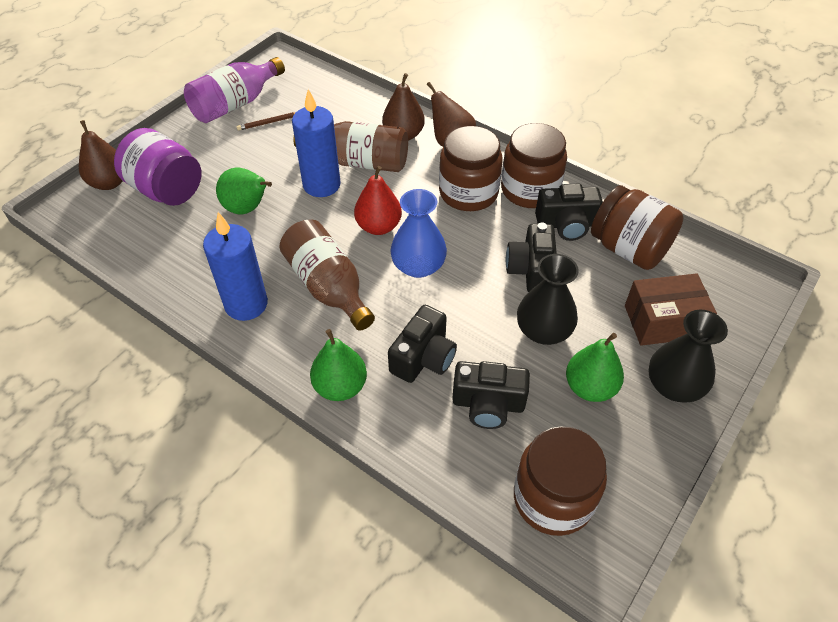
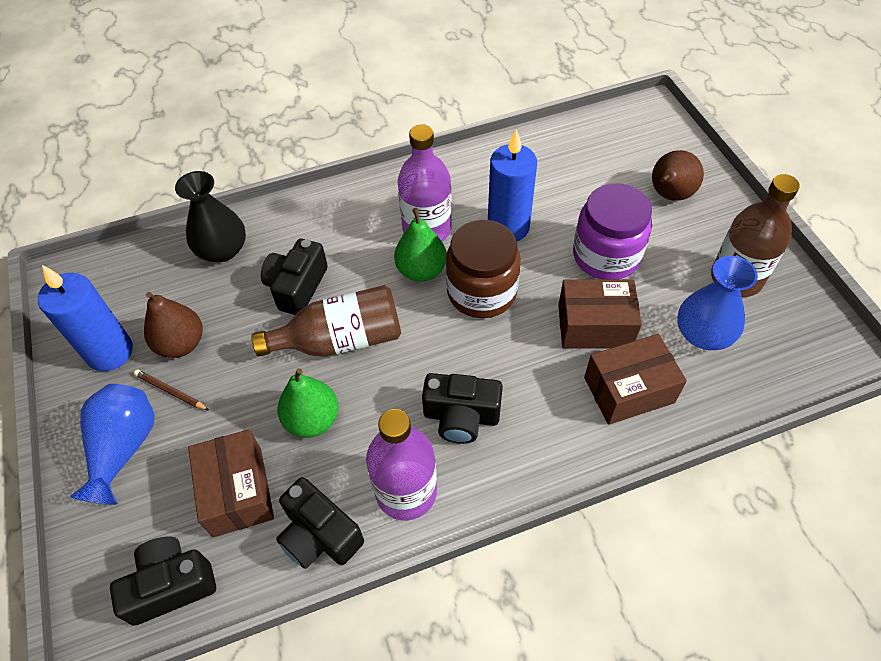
black vase: [517,254,579,345] [648,310,728,402] = 2 -> [175,171,246,262] = 1
blue vase: [390,189,447,278] = 1 -> [70,384,155,505] [677,256,758,350] = 2
brown box: [625,273,717,346] = 1 -> [188,429,274,537] [558,279,642,349] [584,334,687,425] = 3
brown jar: [439,126,502,211] [501,123,567,208] [514,426,607,536] [591,185,684,270] = 4 -> [446,220,521,318] = 1
brown pear: [79,120,122,190] [382,73,425,141] [427,82,476,147] = 3 -> [144,292,203,358] [652,150,704,201] = 2
green pear: [216,168,272,214] [310,329,367,401] [566,333,624,402] = 3 -> [277,368,339,438] [394,208,447,282] = 2
purple bottle: [184,57,285,123] = 1 -> [366,409,437,521] [398,124,452,241] = 2
red pear: [354,166,402,235] = 1 -> none = 0

